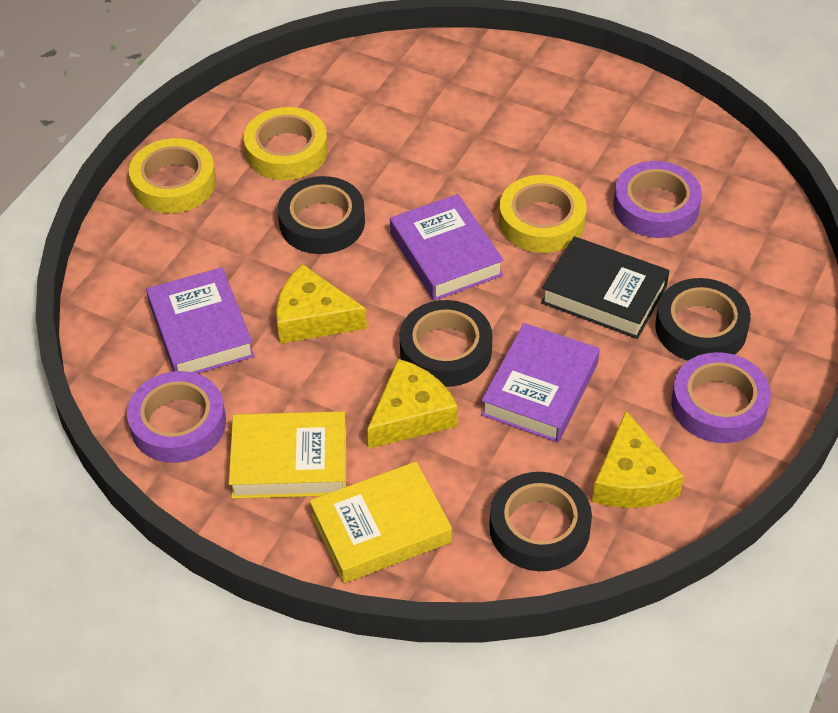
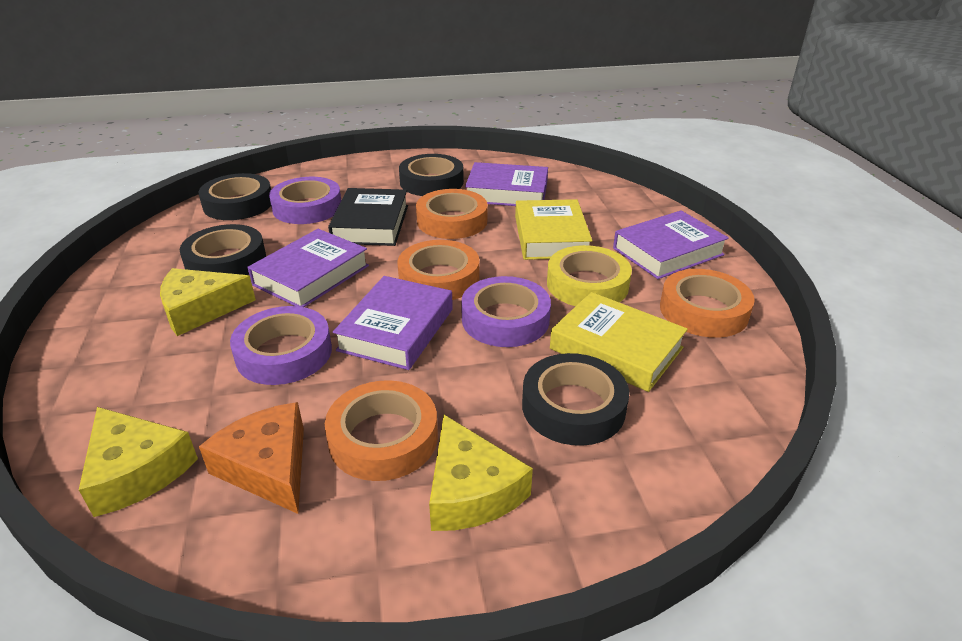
orange cheese: none = 0 -> [199,402,304,514] = 1
orange tape: none = 0 -> [325,380,438,481] [397,240,480,300] [416,189,488,239] [660,269,755,338] = 4
purple book: [146,267,254,374] [390,194,504,301] [481,323,600,443] = 3 -> [247,229,369,307] [333,276,453,370] [465,162,548,206] [613,210,729,279] = 4
yellow tape: [129,138,216,213] [244,107,328,180] [499,175,586,253] = 3 -> [547,245,632,306] = 1

